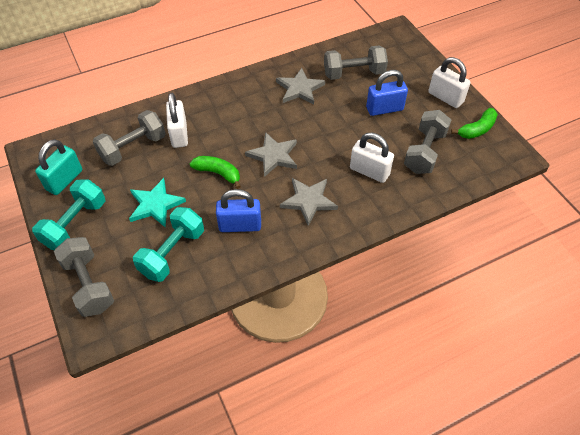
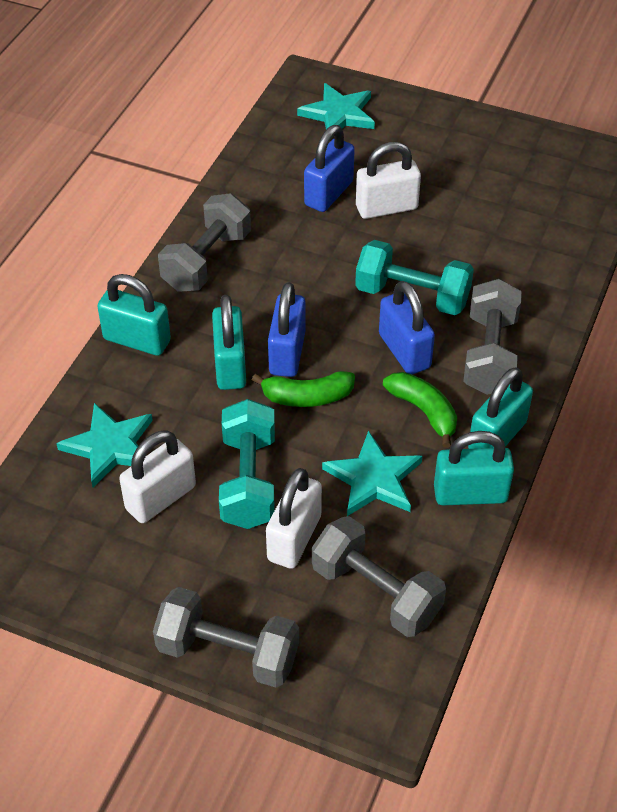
blue padlock: [216,189,261,232] [366,70,408,116] = 2 -> [268,282,306,377] [304,125,355,212] [379,281,435,375] = 3
grey star: [245,132,297,177] [276,68,325,105] [280,178,338,226] = 3 -> none = 0
turquoise padlock: [35,139,82,195] = 1 -> [97,274,171,356] [212,295,246,390] [434,431,514,505] [468,367,533,449] = 4
turquoise star: [129,178,186,227] = 1 -> [56,403,153,487] [297,83,375,129] [322,431,422,516] = 3

